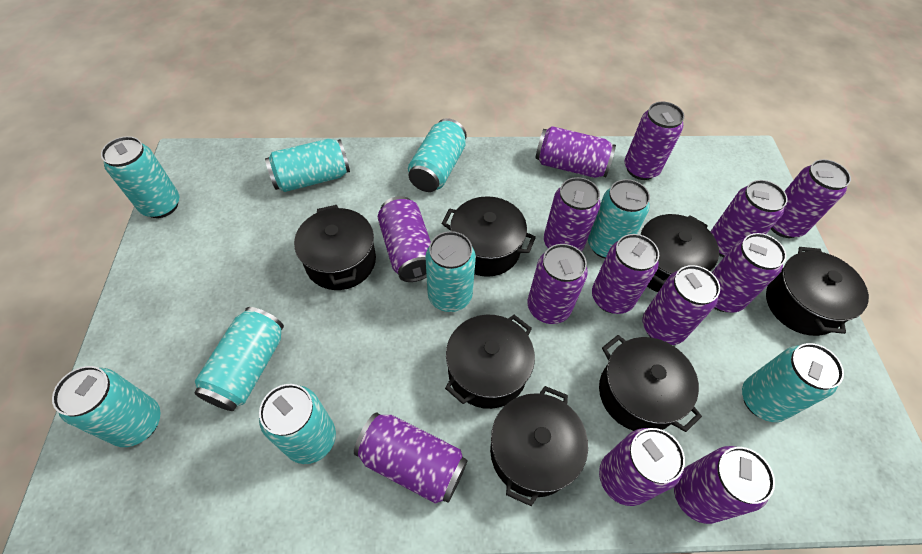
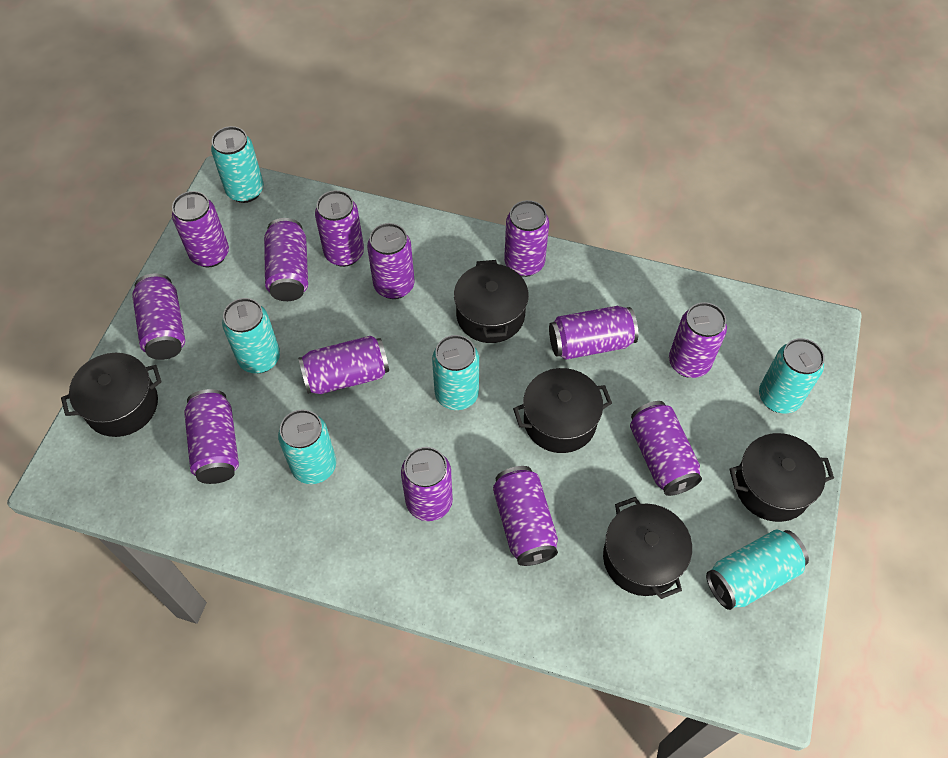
black pot: [294,205,376,290] [441,196,536,277] [445,315,535,409] [490,386,588,506] [599,335,702,432] [640,214,719,292] [766,247,869,336] = 7 -> [61,353,162,437] [454,260,529,343] [513,368,612,453] [603,497,692,599] [729,433,834,522] = 5
turquoise can: [52,366,161,447] [101,136,179,218] [194,307,284,411] [259,384,336,464] [265,139,350,192] [408,118,467,192] [425,231,476,312] [588,179,650,259] [742,343,844,422] = 9 -> [211,126,264,203] [222,298,280,373] [278,409,336,484] [432,335,479,410] [706,530,809,610] [759,338,825,413] = 6

